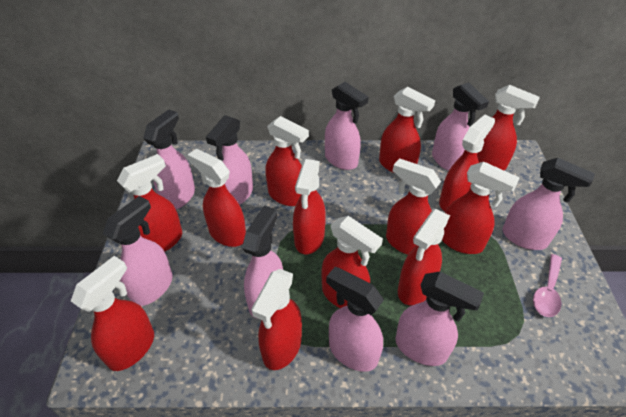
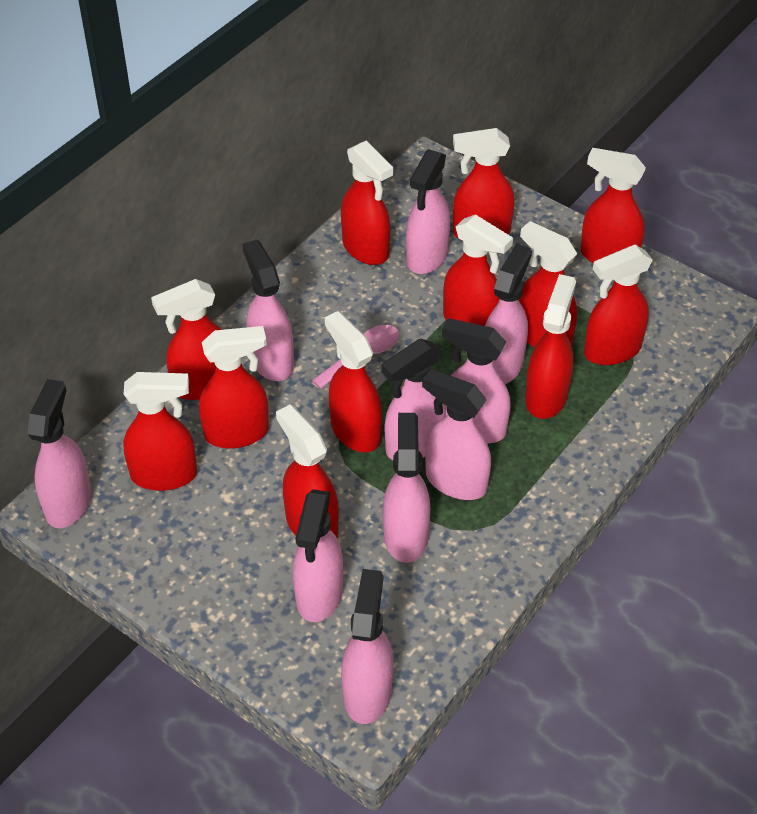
pink spray bottle: [103,196,173,306] [143,109,195,209] [206,115,253,205] [242,206,283,319] [325,82,369,170] [326,267,384,372] [395,272,484,366] [432,82,489,171] [502,158,595,250] = 9 -> [27,379,91,528] [242,240,294,381] [293,489,343,622] [341,569,393,724] [382,339,446,460] [383,413,431,563] [406,149,450,274] [422,369,491,500] [442,318,511,444] [485,244,532,384] = 10
red spray bottle: [71,256,154,371] [117,154,182,252] [188,149,246,247] [251,269,302,370] [265,116,309,206] [293,159,326,254] [321,216,383,308] [379,87,435,173] [386,158,441,255] [398,209,450,306] [439,115,495,211] [442,162,520,254] [477,85,540,171] = 13 -> [123,372,197,491] [151,279,222,400] [199,326,269,448] [276,405,339,538] [325,311,382,452] [341,141,393,265] [443,214,513,326] [453,128,514,240] [519,221,577,347] [525,274,576,419] [580,148,646,264] [584,245,653,365] = 12

